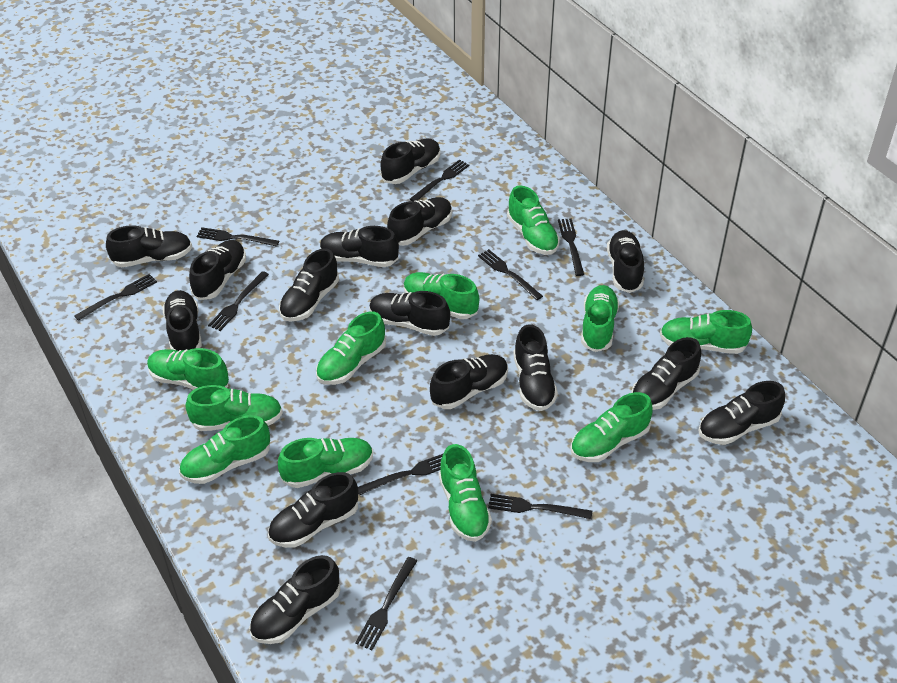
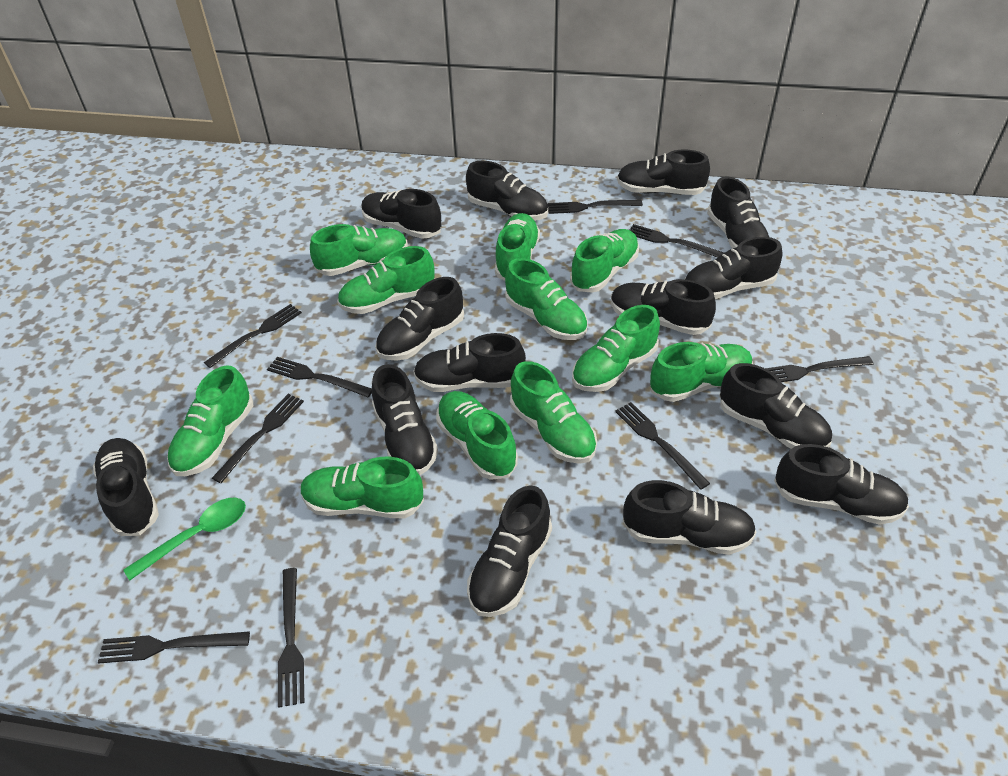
black shoe: [106,225,192,267] [162,290,202,351] [189,240,246,300] [249,555,341,644] [268,472,358,548] [279,248,339,322] [320,226,399,267] [369,291,450,336] [380,139,440,184] [387,197,452,246] [430,354,508,409] [513,324,558,411] [607,230,644,293] [631,337,701,410] [699,381,785,445] = 15 -> [93,438,159,536] [361,189,441,239] [372,364,438,475] [375,277,464,361] [413,333,526,392] [466,161,548,221] [467,485,552,617] [611,279,716,335] [617,150,710,195] [623,480,756,555] [685,237,782,299] [707,176,769,249] [720,363,832,449] [774,444,909,525] = 14
green spoon: none = 0 -> [123,498,246,581] = 1

